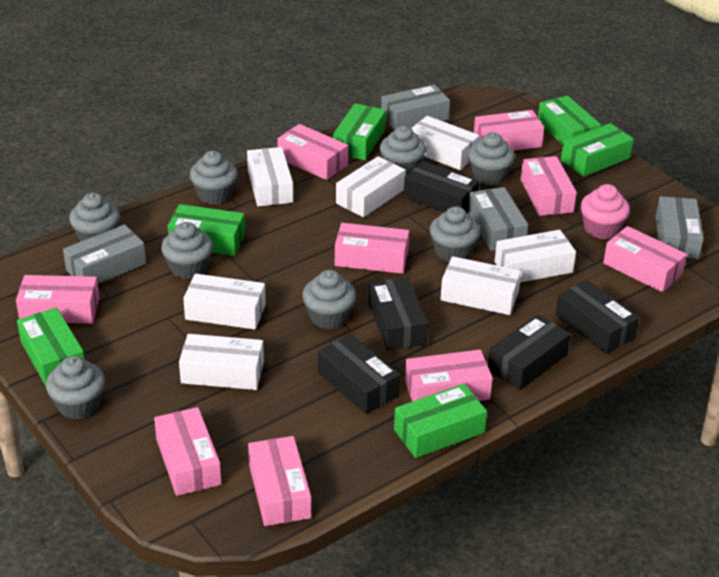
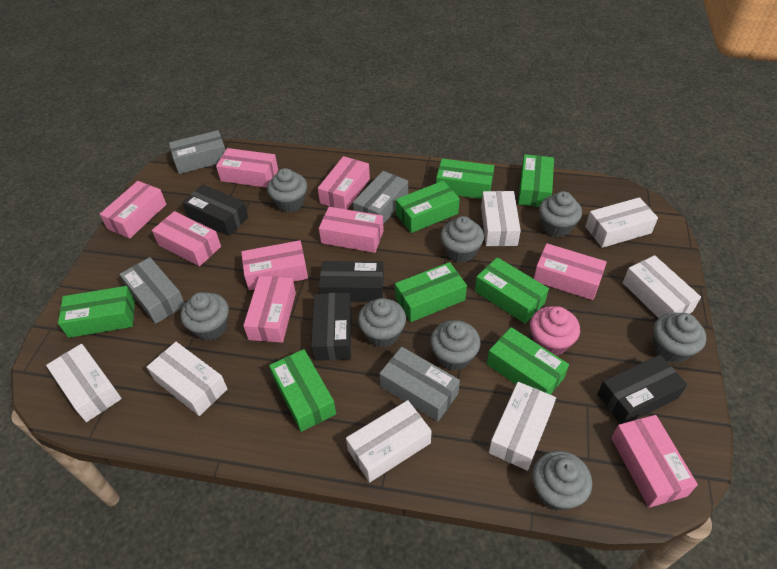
black box: [318,334,400,414] [369,278,428,350] [404,161,479,213] [488,314,571,390] [555,280,639,354] = 5 -> [182,184,248,236] [311,293,351,361] [319,261,384,302] [597,355,687,424] = 4
green box: [17,308,85,386] [168,204,245,256] [333,103,386,160] [394,384,487,458] [538,96,601,145] [561,123,633,177] = 6 -> [58,286,135,338] [269,349,336,432] [395,262,467,322] [396,181,460,233] [436,159,494,199] [475,257,549,324] [487,327,569,395] [518,154,554,207] = 8

